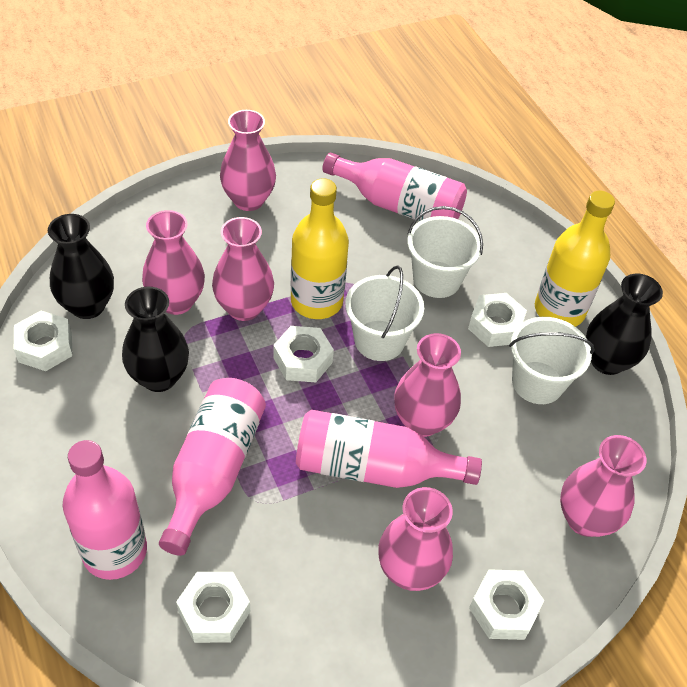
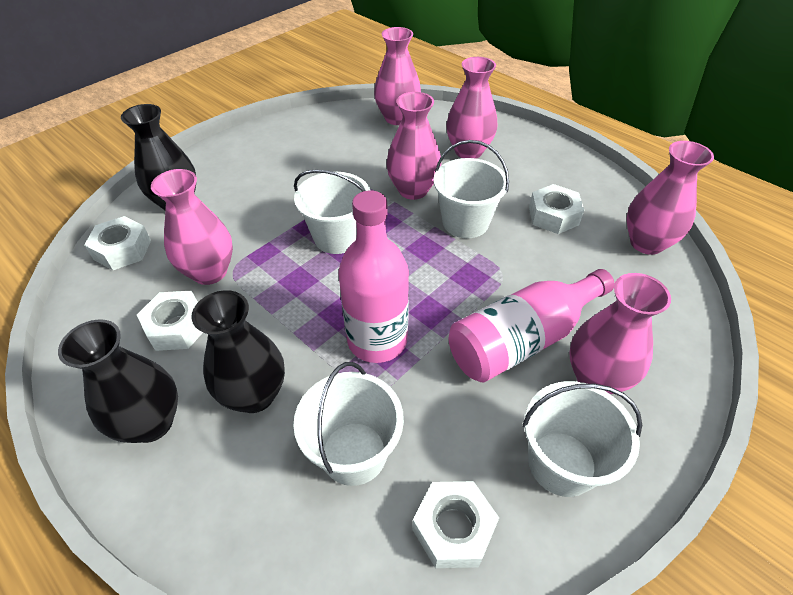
pink bottle: [63,440,147,580] [159,378,266,556] [296,410,482,488] [322,153,467,221] = 4 -> [338,191,409,363] [449,269,614,382] = 2
white bucket: [345,265,424,361] [407,206,483,298] [509,317,594,404] = 3 -> [293,362,404,486] [294,169,371,254] [433,140,509,238] [522,381,642,497] = 4
white nut: [14,311,73,371] [176,572,250,643] [273,326,334,382] [468,293,527,347] [469,569,544,640] = 5 -> [84,216,151,270] [137,291,203,351] [412,481,499,568] [529,184,584,234] = 4
yellow bottle: [291,178,349,319] [535,191,615,327] = 2 -> none = 0

